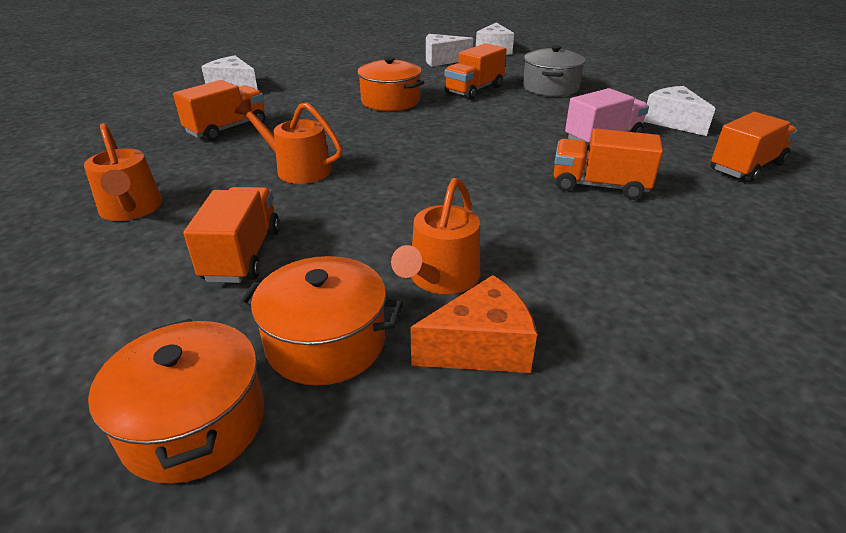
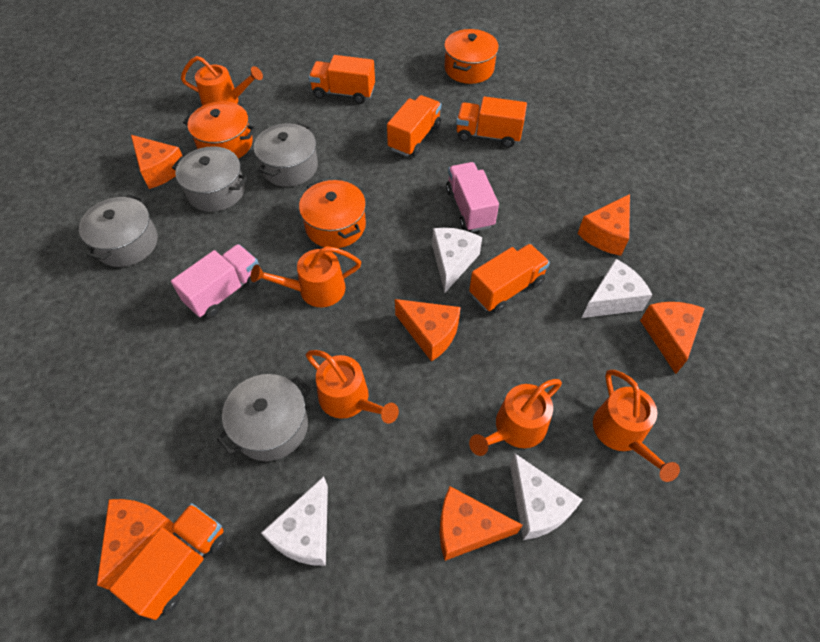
grey pot: [523,45,586,97] = 1 -> [79,195,158,267] [172,146,247,212] [217,374,311,461] [254,123,318,187] = 4
orange cheese: [411,275,537,373] = 1 -> [97,499,174,590] [131,135,183,189] [395,299,461,362] [440,486,523,561] [578,194,630,256] [640,302,705,374] = 6
orange watering can: [84,123,162,221] [235,99,343,184] [391,178,480,294] = 3 -> [181,56,263,106] [251,246,361,307] [306,350,399,424] [469,379,562,456] [593,370,680,482] = 5
pink truck: [565,88,649,146] = 1 -> [171,244,261,318] [446,162,499,232] = 2

